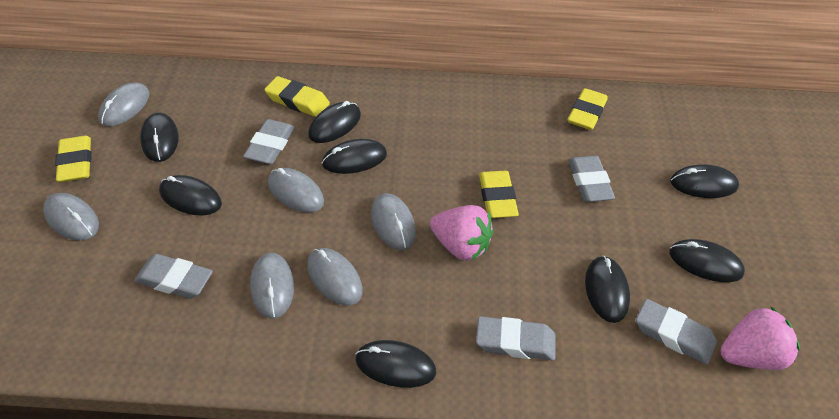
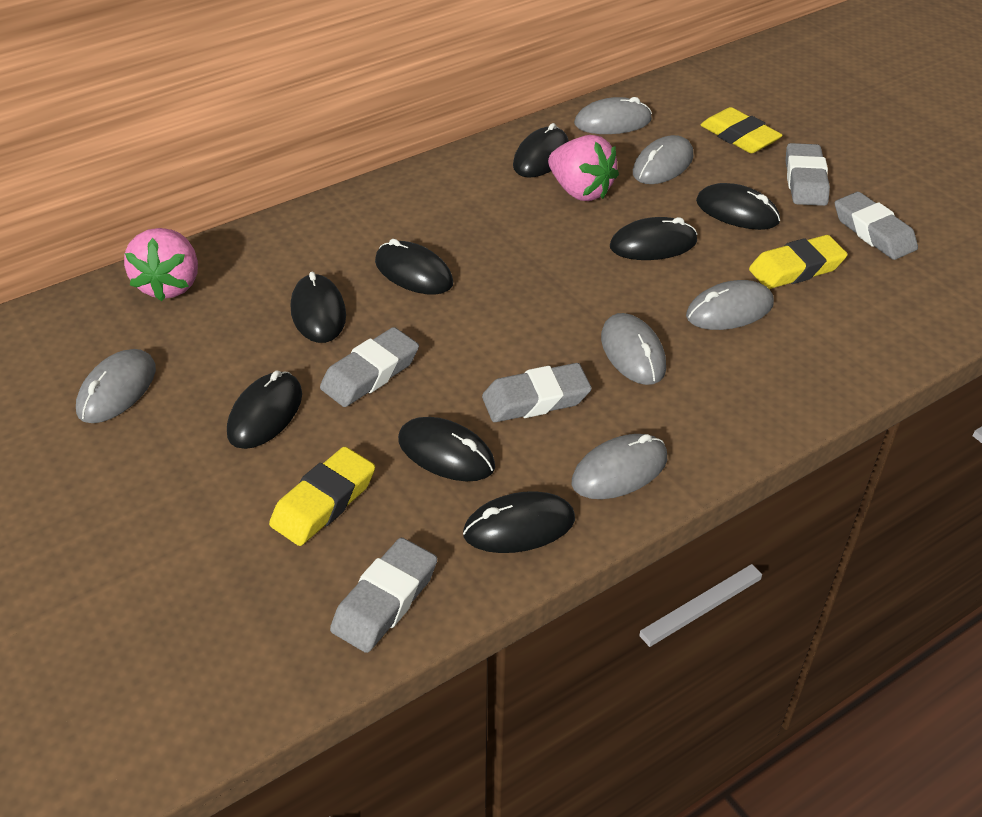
yellow eraser: [55,136,92,182] [264,76,330,117] [479,171,519,218] [567,88,608,130] = 4 -> [269,447,375,546] [701,107,783,153] [749,235,848,289] = 3

